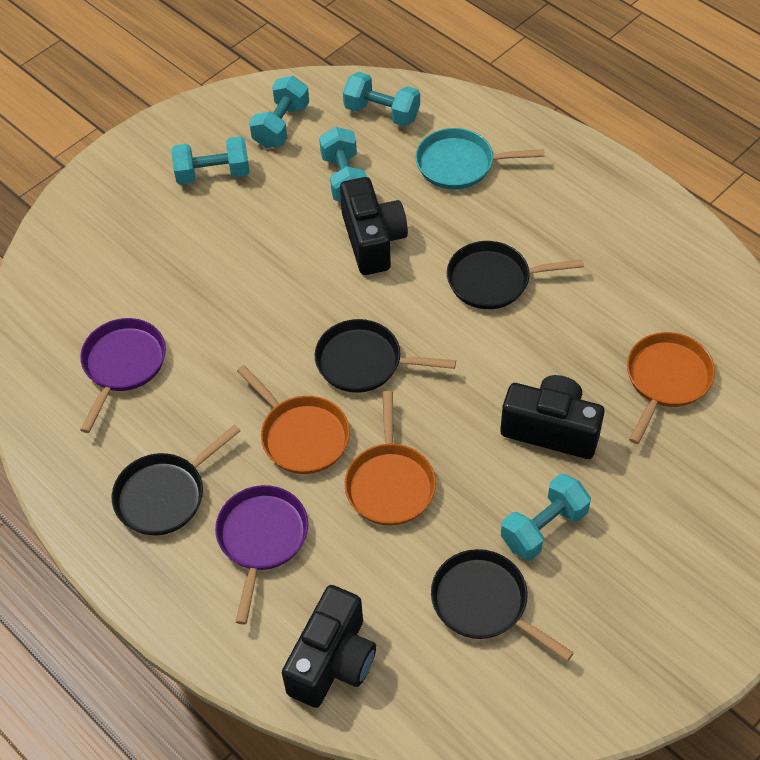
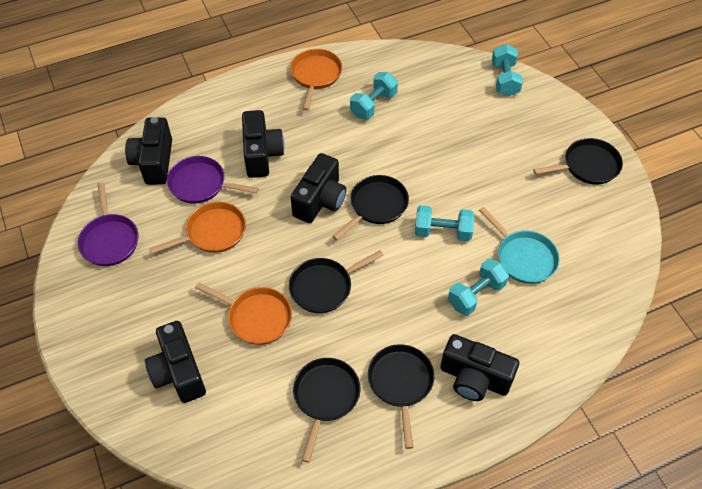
black camera: [282,585,376,708] [340,177,408,275] [500,375,605,459] = 3 -> [125,117,172,185] [145,321,206,403] [242,110,285,178] [291,153,346,223] [440,334,519,401] = 5
black pan: [112,424,241,535] [314,319,456,393] [431,549,574,661] [447,241,584,309] = 4 -> [289,250,384,313] [293,358,360,462] [332,175,409,240] [368,344,434,449] [533,138,623,184] = 5
turquoise dumbbell: [171,136,250,185] [249,76,309,148] [319,127,367,202] [343,72,420,126] [501,474,591,560] = 5 -> [350,72,398,119] [415,205,474,241] [448,259,509,316] [492,44,523,97] = 4

